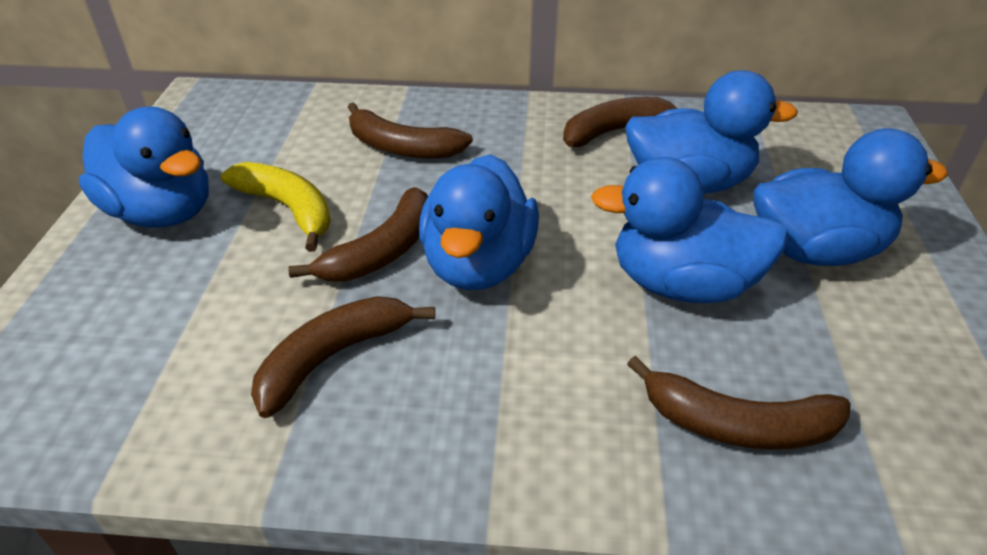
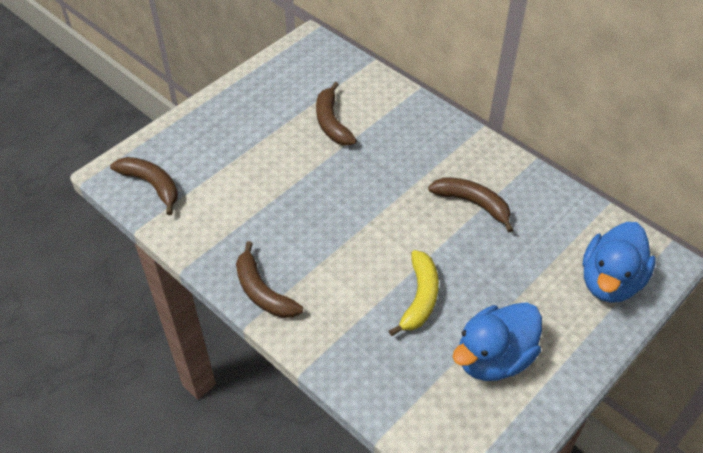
blue duck: [79,106,209,227] [419,154,539,290] [591,157,789,303] [625,70,798,194] [754,128,948,266] = 5 -> [453,302,542,381] [583,222,656,303] = 2
brown banana: [251,296,435,418] [288,187,428,282] [348,102,473,158] [563,97,678,147] [627,356,851,450] = 5 -> [110,157,178,215] [236,241,303,318] [316,82,357,146] [428,177,513,232] = 4

